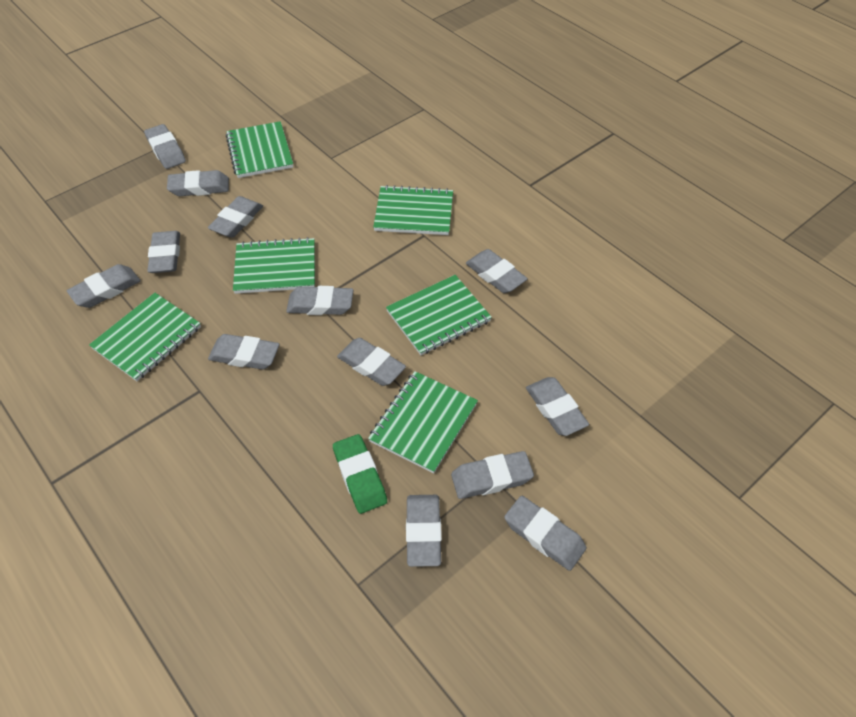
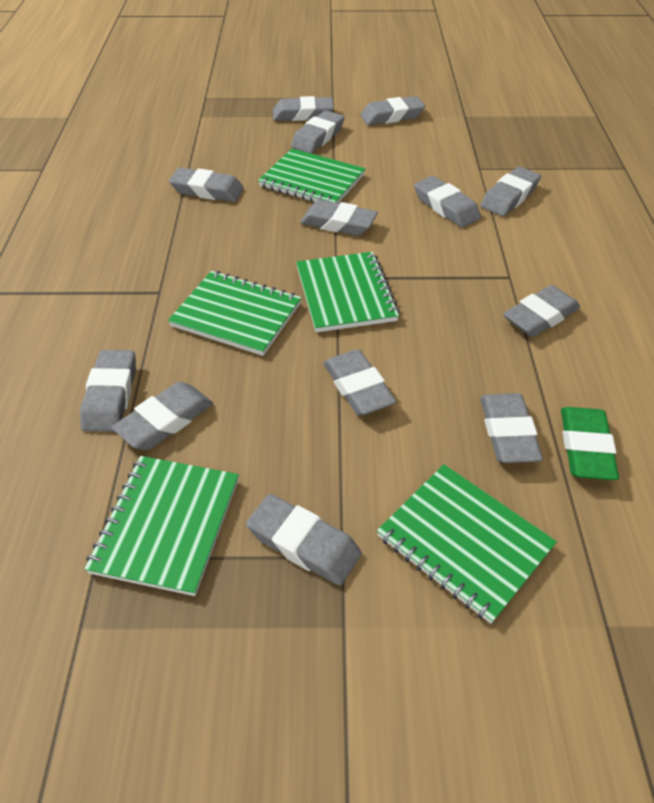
green notebook: [89,293,201,381] [226,121,293,178] [233,237,315,294] [368,371,478,474] [373,185,453,235] [386,275,492,355] = 6 -> [85,456,239,596] [168,271,301,356] [258,148,366,203] [296,252,400,333] [377,464,557,624] = 5

